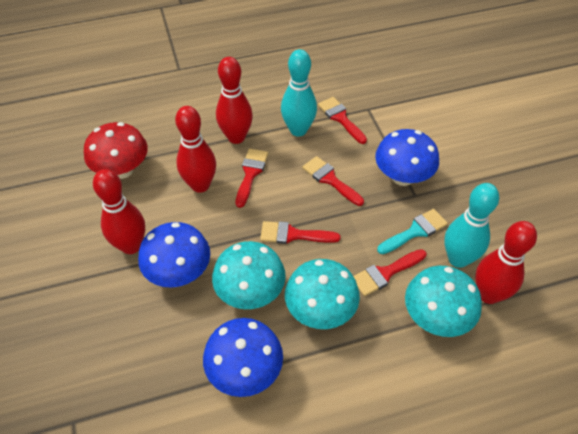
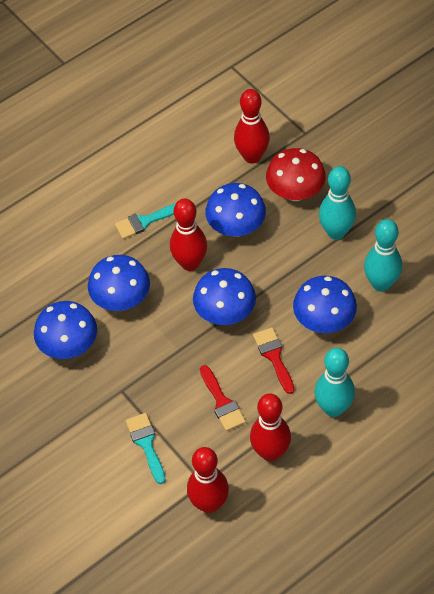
blue mushroom: [138,222,210,288] [203,318,283,397] [375,129,439,186] = 3 -> [34,301,97,359] [88,255,150,311] [193,268,256,325] [205,183,266,237] [293,276,357,333] = 5
red brush: [236,149,268,208] [260,221,341,244] [302,156,364,206] [318,97,367,144] [353,249,426,296] = 5 -> [200,365,246,431] [253,327,294,394] = 2
turquoise bowling pin: [281,49,317,137] [444,183,499,268] = 2 -> [314,348,355,417] [319,166,356,240] [364,219,402,292] = 3
turquoise brush: [377,209,448,254] = 1 -> [115,203,176,239] [126,413,166,484] = 2
turquoise mushroom: [212,241,286,309] [285,259,360,329] [405,266,482,337] = 3 -> none = 0

